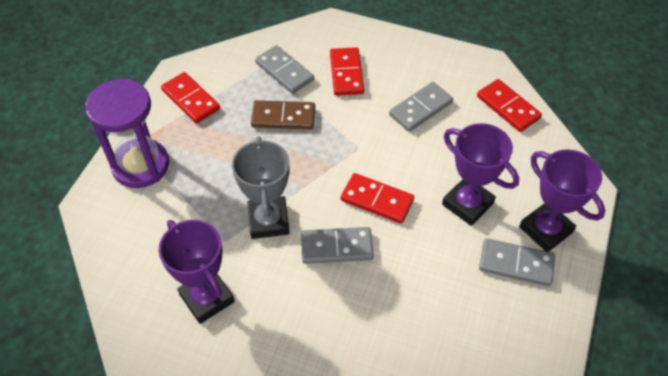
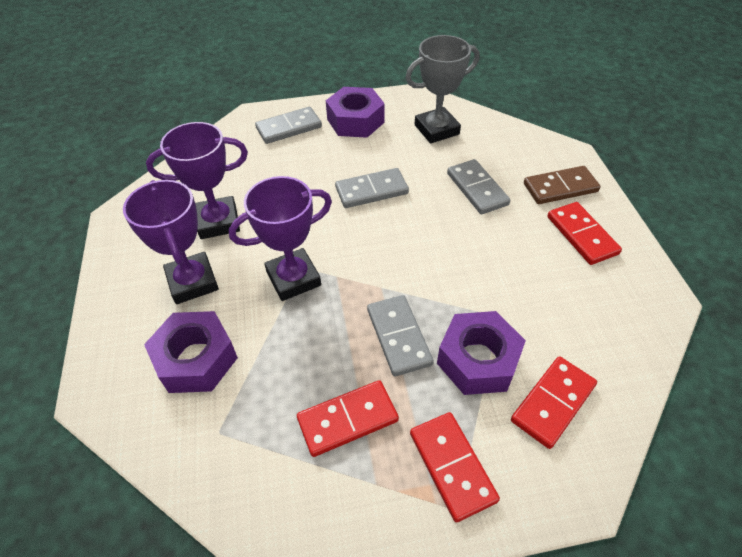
purple hourglass: [85,79,169,188] = 1 -> none = 0
purple nut: none = 0 -> [144,311,238,393] [326,87,385,138] [437,311,526,395] = 3

